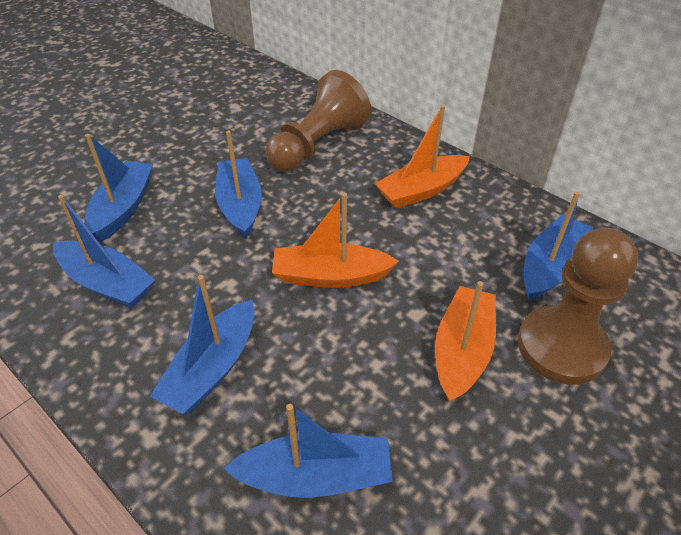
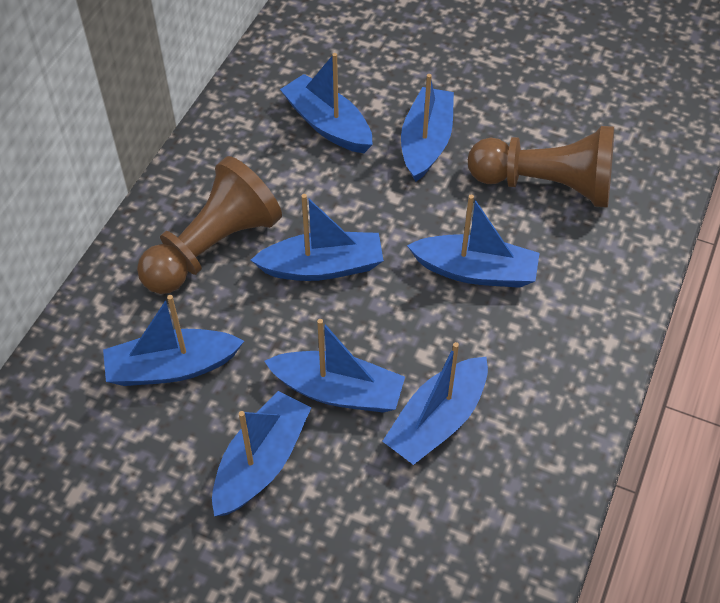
blue boat: [53,195,155,308] [84,134,153,242] [150,275,255,414] [215,131,262,239] [224,404,393,498] [524,191,593,301] = 6 -> [103,295,244,386] [212,391,311,516] [251,194,384,281] [264,319,405,413] [280,53,373,153] [382,342,488,465] [401,74,454,182] [407,194,539,288] = 8
orange boat: [272,193,399,288] [375,105,470,209] [435,281,496,402] = 3 -> none = 0

